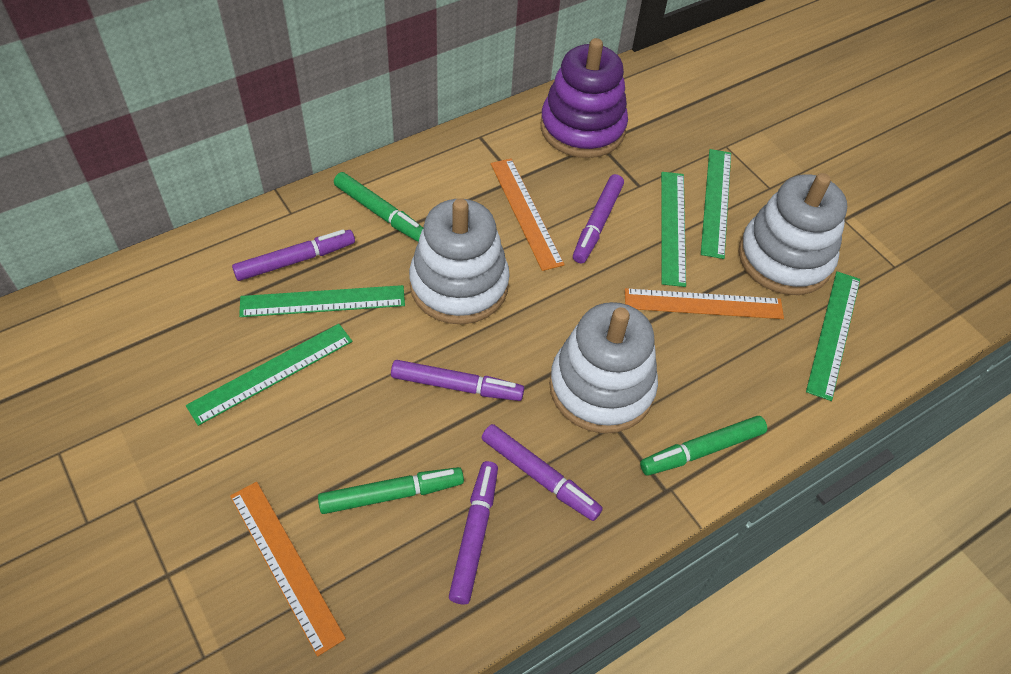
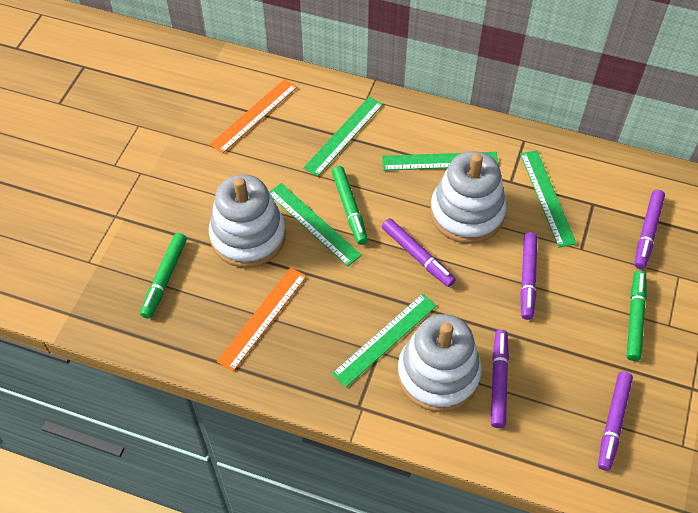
orange ruler: [230,482,346,657] [491,158,565,271] [625,288,784,319] = 3 -> [210,79,297,154] [217,267,307,371] = 2
purple stacking toy: [540,38,628,158] = 1 -> none = 0

